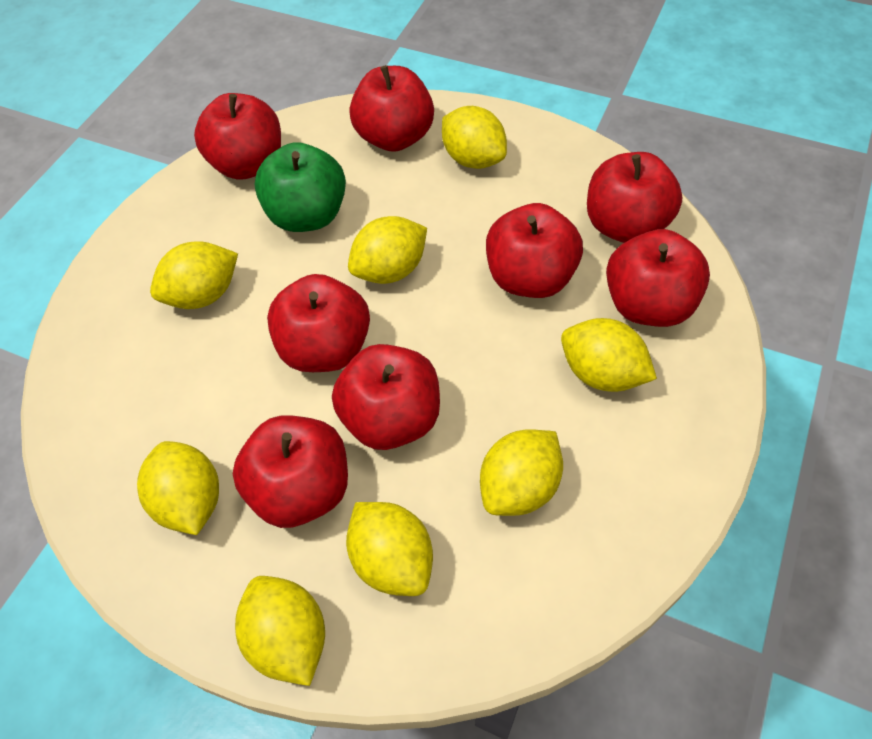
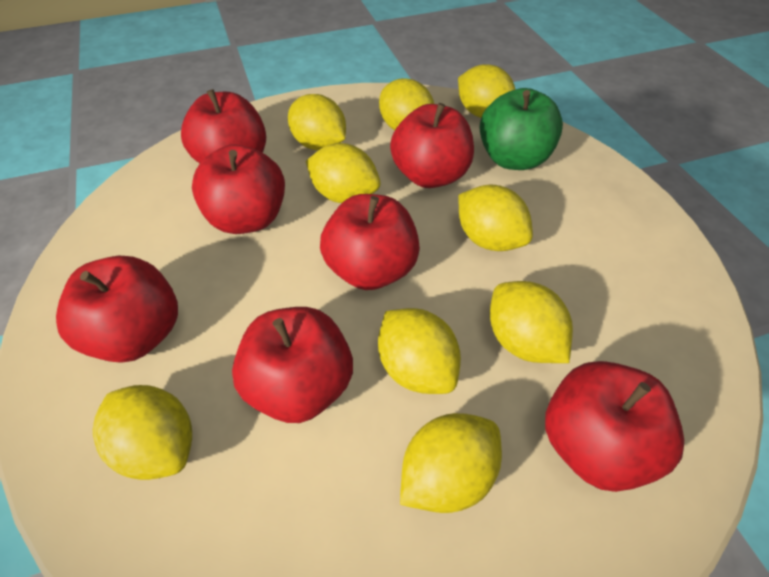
red apple: [194,93,281,180] [233,416,348,528] [267,274,370,372] [332,344,440,450] [350,65,434,152] [486,203,583,298] [587,152,683,243] [606,229,710,327] = 8 -> [56,255,178,363] [181,89,266,163] [192,145,285,234] [232,307,353,423] [320,194,420,290] [390,103,474,188] [545,361,684,492] = 7
yellow lemon: [137,441,219,535] [150,241,238,309] [235,576,325,686] [346,502,433,596] [348,216,427,284] [442,106,507,169] [480,429,563,516] [561,318,657,392] = 8 -> [93,385,192,480] [288,94,346,151] [306,143,381,203] [378,308,461,394] [379,78,434,130] [400,413,502,513] [458,64,515,118] [458,185,533,251] [490,281,573,363] = 9

